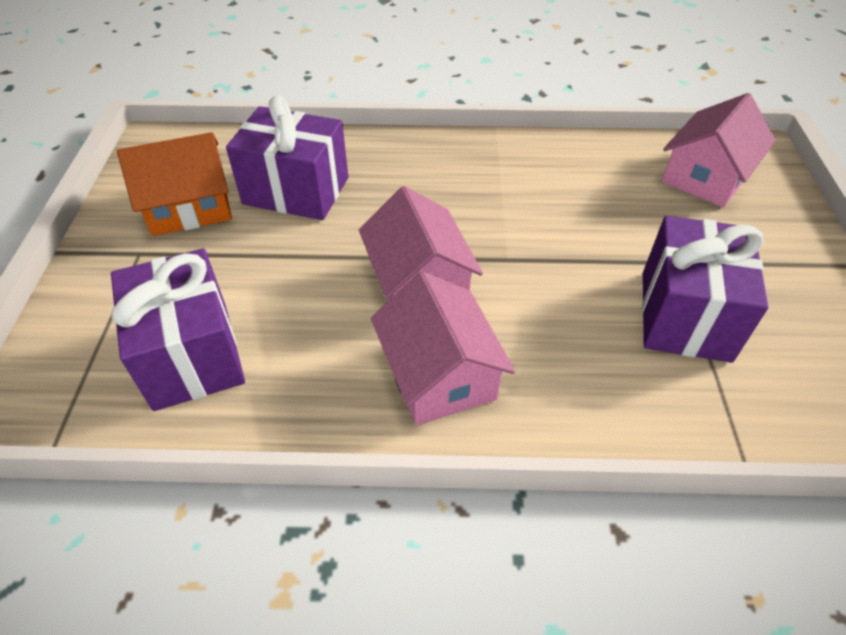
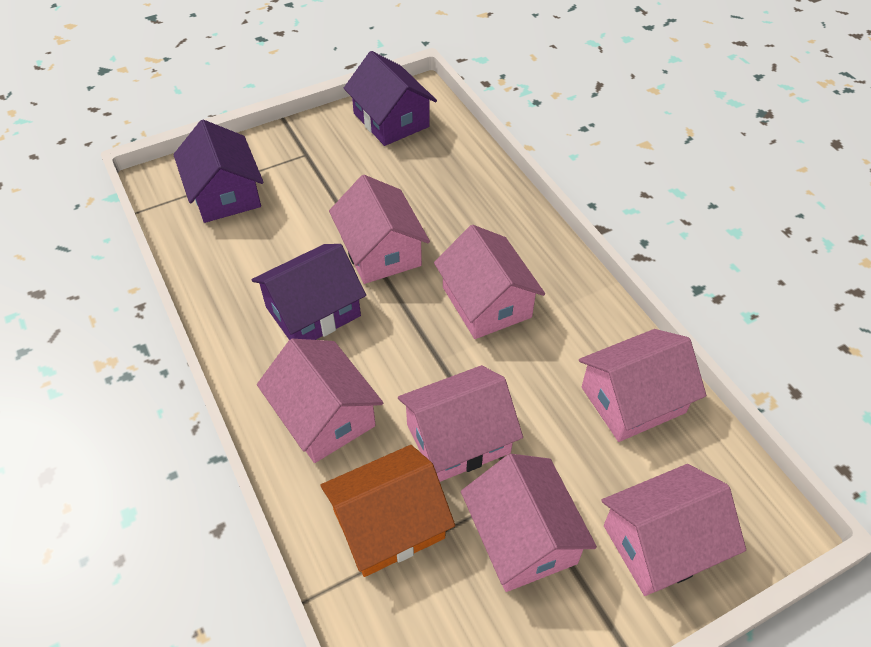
pink house: [359,186,483,302] [371,271,515,425] [662,93,776,208] = 3 -> [257,339,383,463] [329,175,430,284] [398,365,523,482] [434,225,545,339] [461,454,597,592] [579,329,706,442] [601,464,746,596] = 7
purple gift: [111,248,245,411] [226,95,348,220] [642,216,769,363] = 3 -> none = 0
purple house: none = 0 -> [173,120,264,223] [252,244,366,340] [344,51,437,146] = 3

